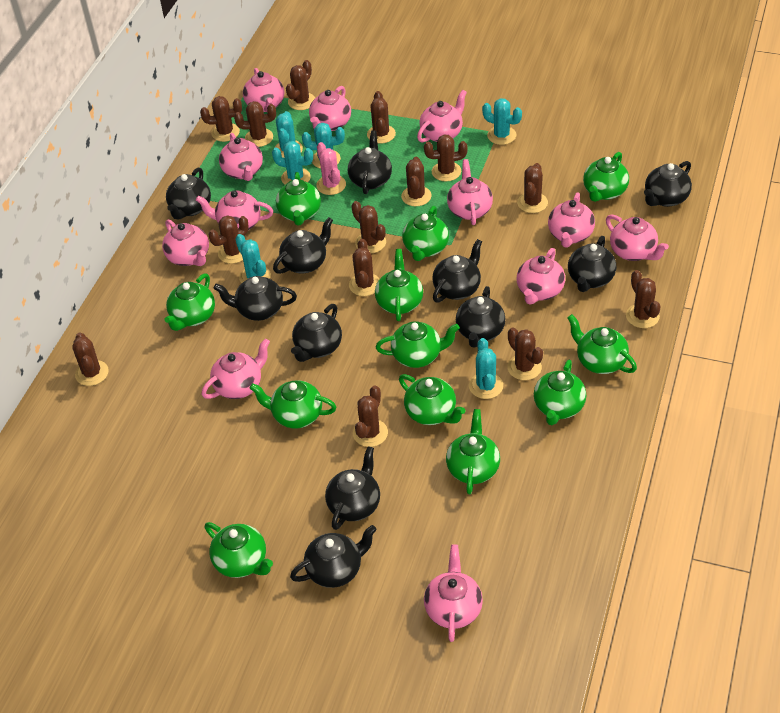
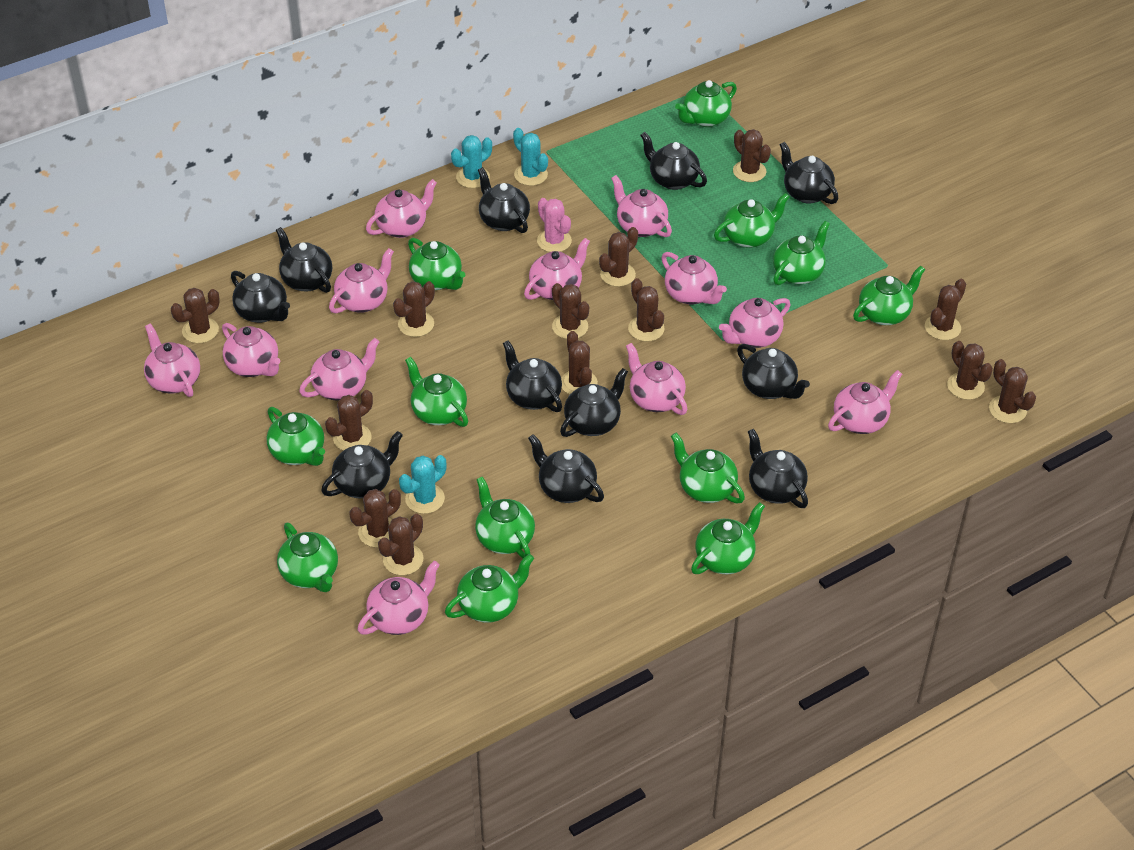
brown cactus: [72,332,109,386] [200,96,242,142] [209,215,249,264] [234,101,276,147] [286,60,315,110] [349,239,379,296] [352,201,386,253] [353,385,388,447] [367,91,396,144] [401,157,432,206] [424,134,468,181] [507,327,543,380] [517,163,548,213] [626,270,661,328] = 14 -> [171,288,220,343] [325,390,373,451] [350,489,401,548] [378,514,423,575] [393,281,435,337] [552,283,589,339] [561,331,598,395] [599,227,638,287] [628,278,665,342] [733,129,771,182] [925,279,966,340] [947,341,993,400] [989,359,1036,423] = 13
turquoise cactus: [235,234,271,283] [272,141,313,185] [275,111,303,158] [302,123,345,169] [469,338,503,399] [482,98,522,145] = 6 -> [399,455,447,514] [451,135,492,188] [513,128,548,186] = 3

